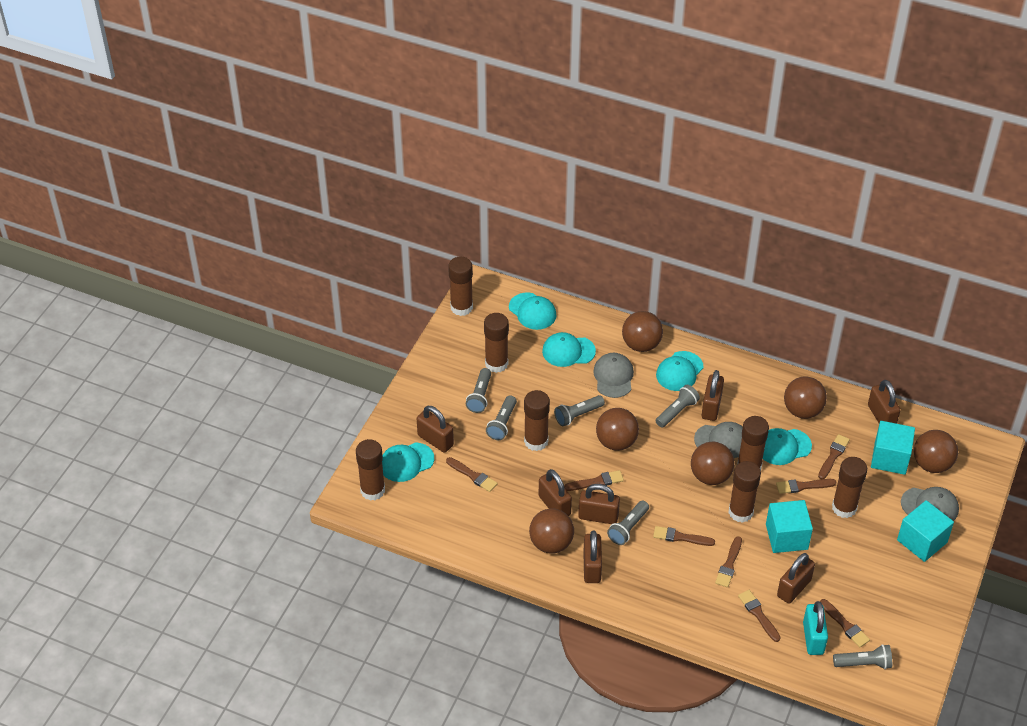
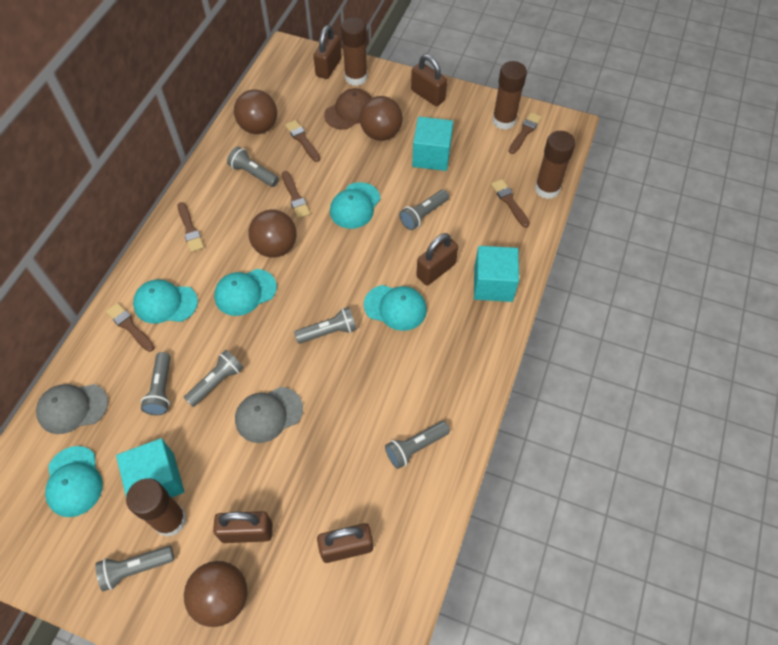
brown ball: [529,508,574,554] [596,408,639,451] [622,311,663,352] [691,442,735,485] [784,376,827,419] [914,430,958,473] = 6 -> [184,561,247,627] [234,90,277,134] [248,210,297,257] [360,96,403,141] = 4
brown brush: [446,457,498,492] [564,470,624,491] [653,526,715,546] [715,536,742,587] [738,590,781,642] [776,479,837,494] [818,434,850,479] [820,599,870,647] = 8 -> [106,303,155,352] [178,202,204,252] [282,171,310,218] [285,120,320,162] [491,179,530,228] [509,112,542,154] = 6
brown cap: none = 0 -> [324,88,372,130] = 1
brown glue stick: [356,439,385,501] [448,256,473,316] [484,313,509,373] [524,390,550,451] [729,461,761,523] [737,416,769,470] [832,457,867,518] = 7 -> [126,478,186,537] [341,17,368,86] [492,61,527,130] [535,131,575,199] = 4
brown padlock: [417,406,454,453] [539,469,572,516] [578,484,620,524] [583,530,602,583] [702,370,724,421] [777,553,815,604] [868,380,901,424] = 7 -> [213,511,273,543] [314,25,342,79] [317,523,373,563] [411,54,447,106] [416,233,458,285] = 5
grey cap: [593,353,634,398] [694,422,743,458] [901,487,959,521] = 3 -> [36,384,108,434] [235,387,303,443] = 2
grey flashlight: [466,368,491,413] [486,395,517,440] [554,395,605,427] [607,501,649,545] [655,385,700,428] [833,644,892,669] = 6 -> [96,546,174,591] [141,352,171,415] [184,350,243,407] [227,147,279,187] [294,307,357,344] [385,421,450,469] [399,190,449,230] = 7
turquoise padlock: [803,601,828,655] = 1 -> none = 0

